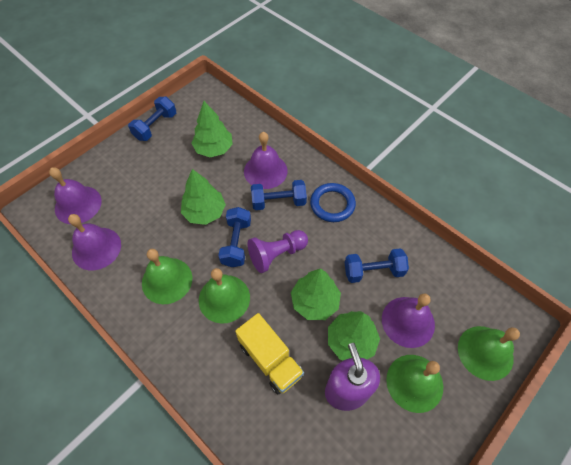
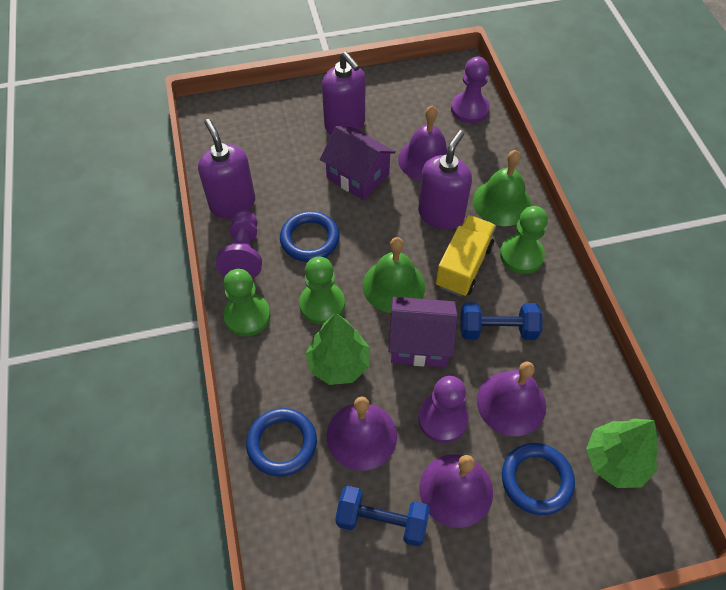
blue dumbbell: [128,97,176,141] [218,207,251,267] [251,180,307,210] [345,248,409,283] = 4 -> [335,486,430,547] [460,303,542,340] = 2
blue ring: [310,183,356,222] = 1 -> [246,408,317,477] [280,211,339,262] [502,443,575,515] = 3
green bell: [142,249,192,304] [199,268,250,324] [386,355,443,413] [458,326,520,381] = 4 -> [363,237,425,313] [473,150,531,226] = 2
green pawn: none = 0 -> [223,269,270,336] [299,257,345,324] [500,206,548,274] = 3
green tree: [181,169,226,225] [191,101,233,157] [291,268,341,320] [328,311,380,361] = 4 -> [306,313,370,385] [586,418,658,488] = 2
purple house: none = 0 -> [320,126,396,200] [388,297,457,367] = 2
purple pawn: [248,230,308,273] = 1 -> [216,210,262,278] [418,376,469,443] [451,57,490,123] = 3
purple soap dispenser: [325,343,380,411] = 1 -> [198,119,255,218] [322,52,365,135] [418,130,472,230] = 3

